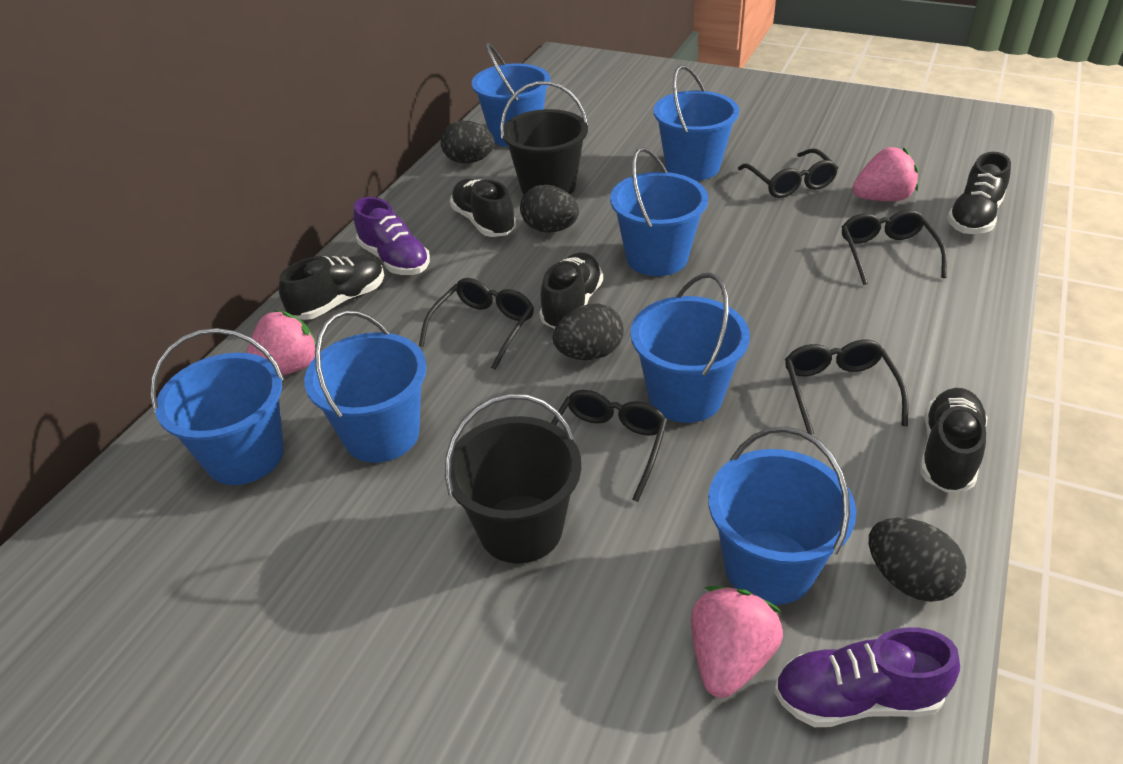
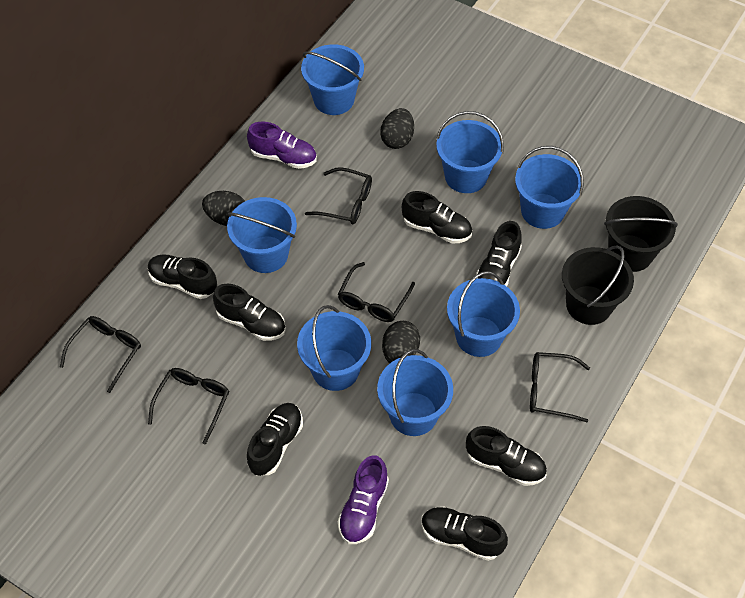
black egg: [441,121,495,164] [520,185,579,233] [553,304,624,360] [869,518,967,602] = 4 -> [202,191,245,226] [380,108,414,149] [382,321,420,363] = 3
black shoe: [279,255,384,320] [450,179,516,237] [539,253,603,329] [920,388,987,492] [947,152,1011,234] = 5 -> [148,254,217,299] [213,284,286,341] [247,403,303,476] [402,191,472,244] [421,507,508,561] [466,426,547,486] [476,221,522,286] = 7
pink strawberry: [246,310,316,376] [691,586,783,698] [852,147,919,201] = 3 -> none = 0

